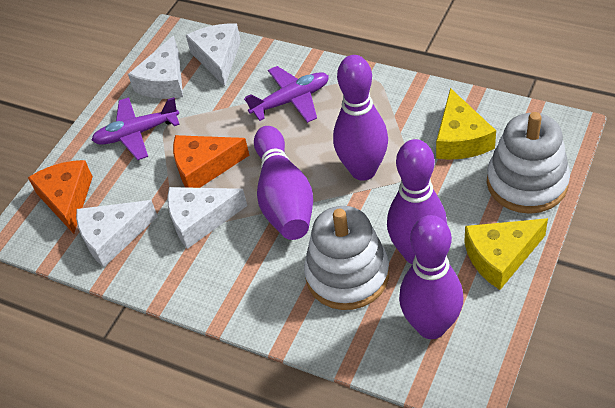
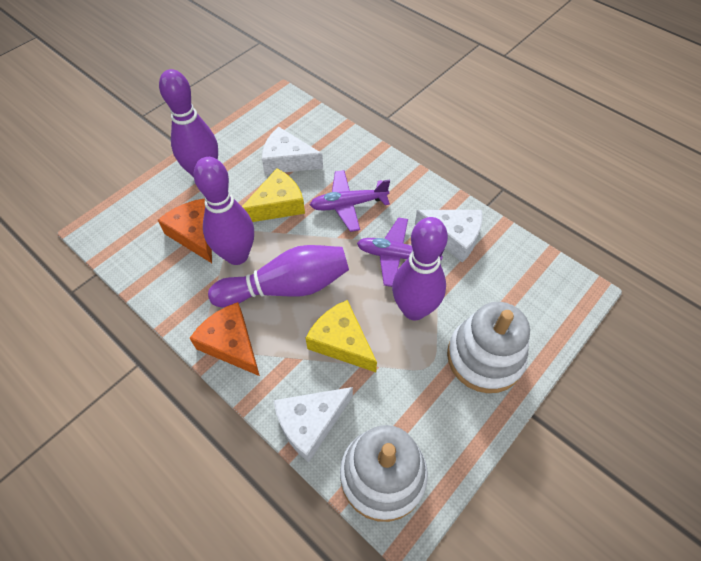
white cheese: [76,200,158,267] [128,36,183,99] [167,187,247,249] [186,24,241,86] = 4 -> [262,127,323,174] [273,387,353,462] [415,210,482,262] = 3

